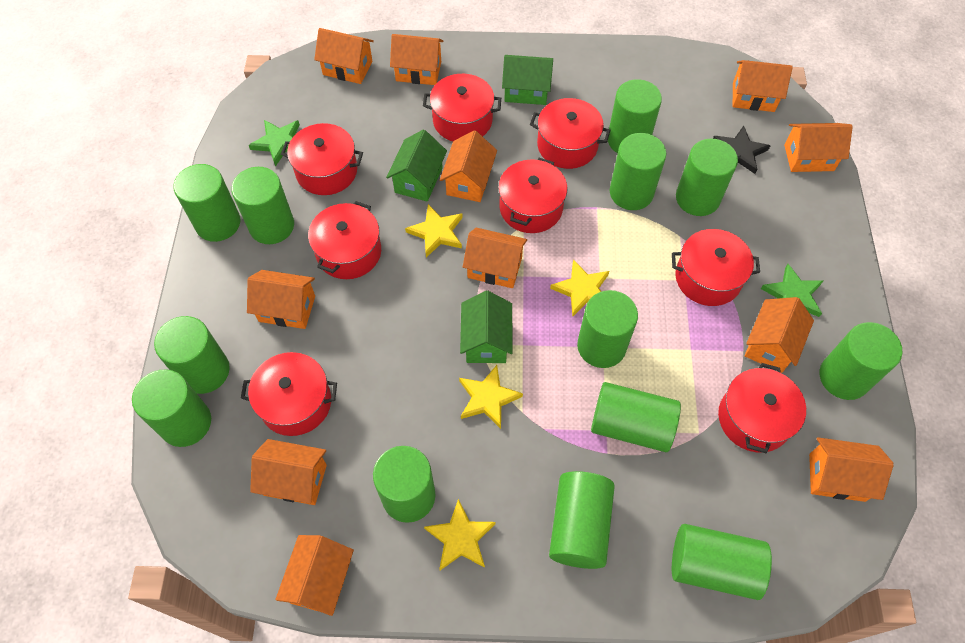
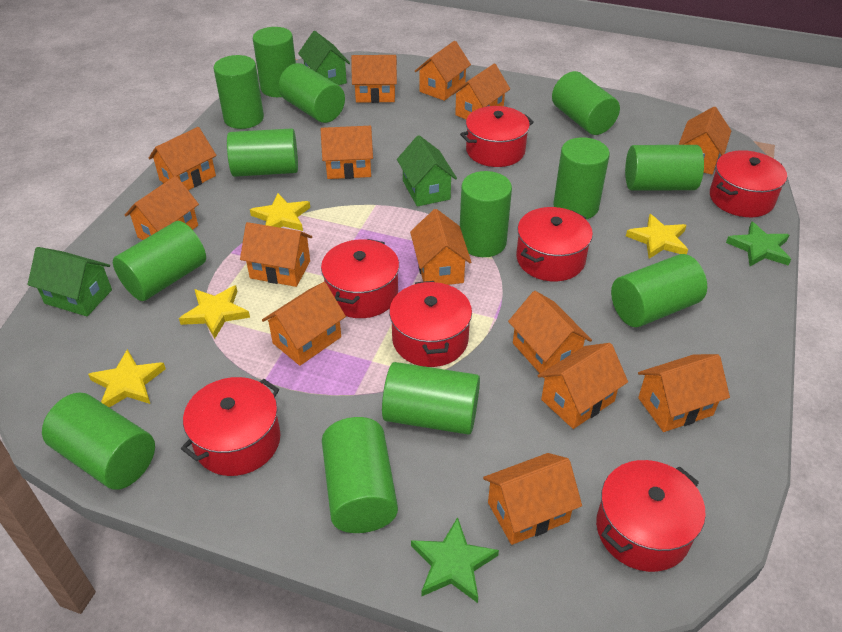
black star: [713,126,770,174] = 1 -> none = 0
orange house: [247,270,315,329] [250,439,327,505] [275,535,354,616] [314,28,374,84] [390,34,444,85] [440,130,497,202] [463,228,527,288] [733,60,793,112] [745,297,814,373] [784,123,853,172] [809,437,894,502] = 11 -> [125,176,199,240] [149,127,217,190] [240,222,312,287] [262,282,346,366] [321,126,373,179] [351,55,397,103] [410,209,471,285] [415,41,471,101] [451,64,510,120] [483,453,582,545] [508,291,592,379] [538,343,628,429] [638,354,730,432] [679,107,731,174] = 14
red pot: [241,352,337,436] [281,123,363,195] [308,201,381,279] [423,74,501,142] [498,158,568,233] [530,98,611,169] [672,229,760,306] [718,363,806,453] = 8 -> [181,377,280,476] [321,239,399,318] [389,281,472,367] [460,106,534,167] [516,207,593,281] [596,460,706,572] [710,150,787,217] = 7

